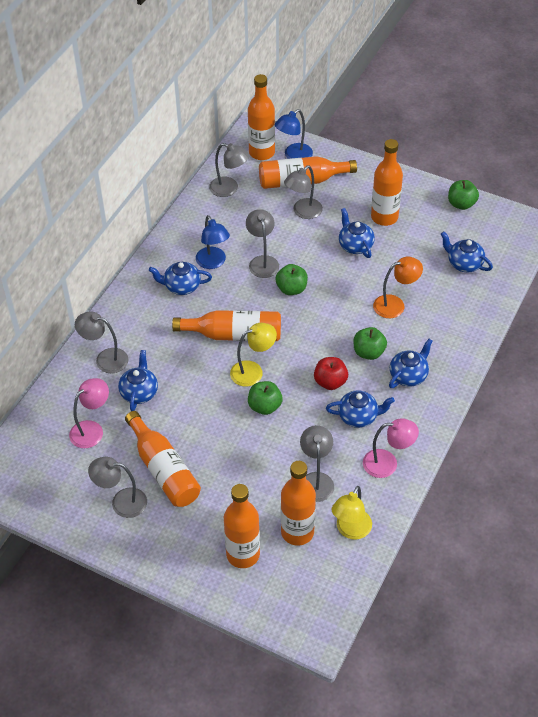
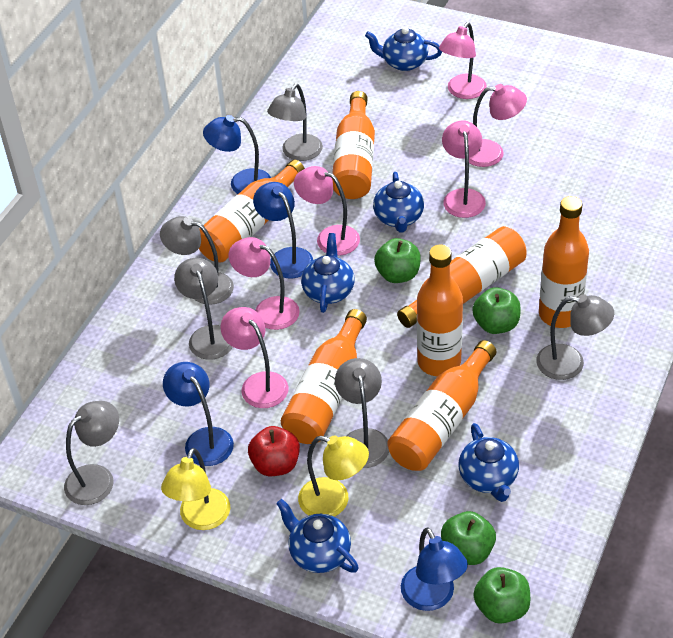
blue lamp: [196,215,230,269] [275,109,313,159] = 2 -> [163,362,234,466] [203,115,271,194] [253,182,313,278] [401,527,468,611] = 4
blue teapot: [118,350,158,411] [149,262,212,295] [326,390,395,428] [339,208,375,258] [389,339,433,388] [441,231,493,272] = 6 -> [276,499,359,573] [301,233,354,313] [365,27,442,71] [373,172,424,233] [459,423,519,502] = 5
orange lamp: [373,257,423,318] = 1 -> none = 0
pink lamp: [69,378,109,448] [363,418,419,478] = 2 -> [220,307,288,408] [229,237,300,330] [294,166,360,256] [439,22,487,99] [442,120,486,218] [469,84,527,167] = 6

